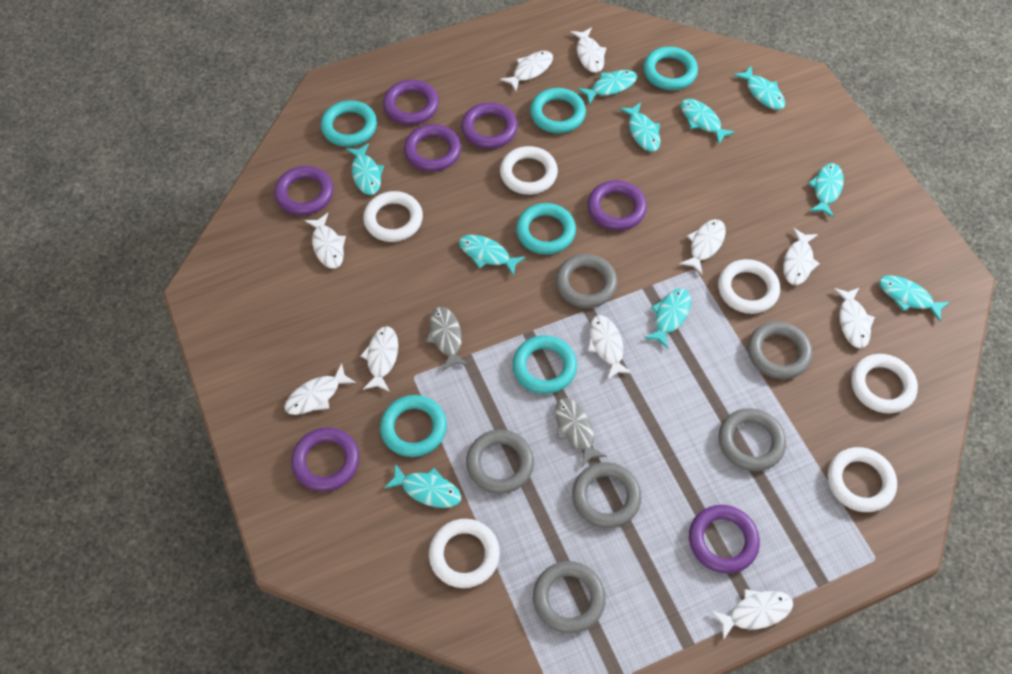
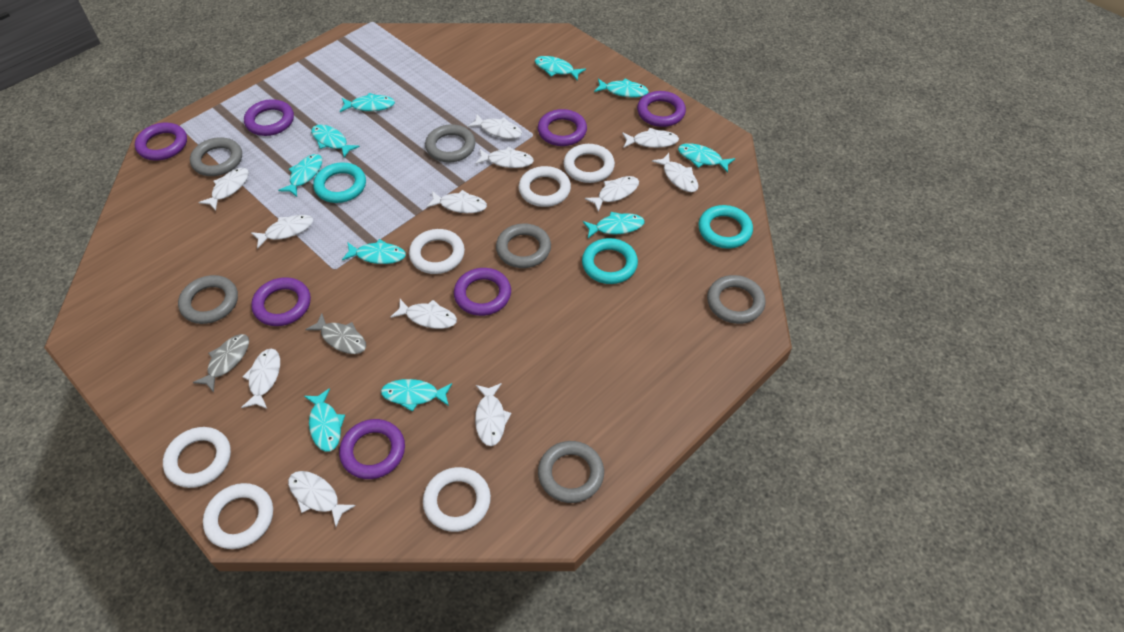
turquoise ring: [321,100,377,147] [380,395,447,457] [513,335,577,394] [516,203,576,254] [530,88,586,133] [643,47,698,90] = 6 -> [313,162,366,203] [582,238,638,284] [698,205,753,249] = 3
white fish: [284,363,356,415] [304,213,346,269] [360,326,398,392] [500,51,553,91] [570,28,606,73] [588,315,633,380] [679,219,726,275] [711,589,793,640] [783,228,820,285] [834,288,875,349] = 10 -> [198,168,249,211] [241,348,280,409] [251,215,313,249] [288,471,356,527] [391,299,457,329] [426,190,487,213] [467,114,522,139] [475,147,534,168] [475,383,512,446] [585,176,639,211] [622,128,679,148] [652,153,698,192] = 12

